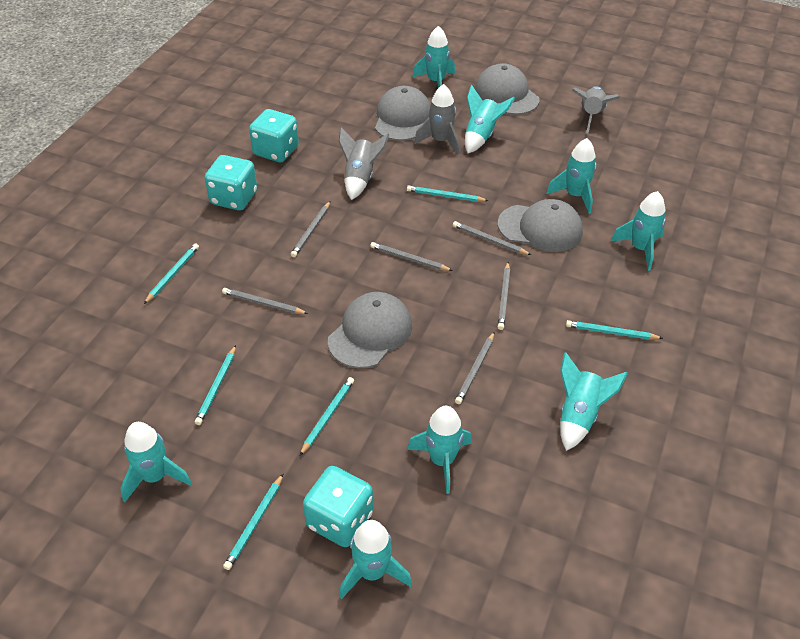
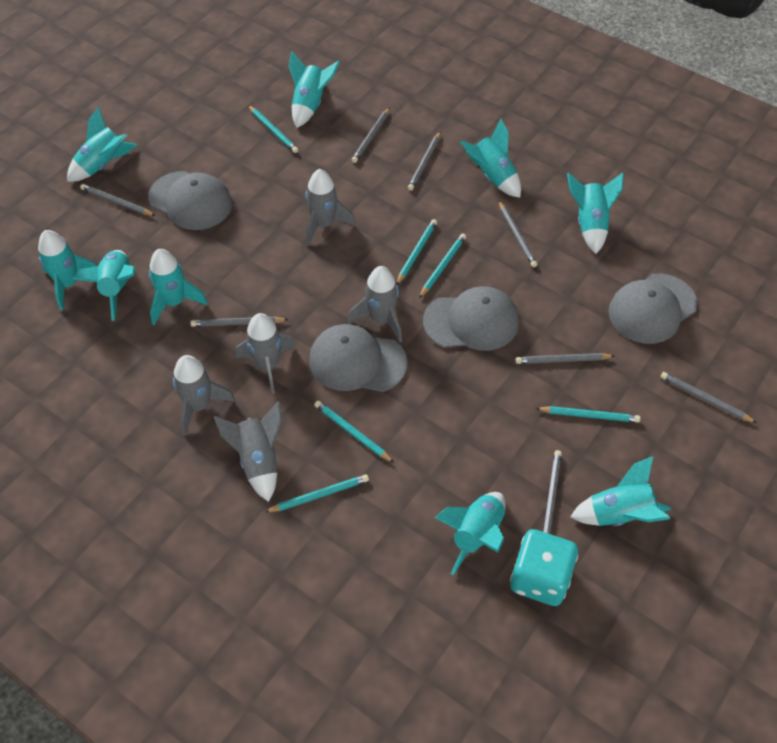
grey pencil: [222,288,308,314] [291,201,330,257] [370,242,453,271] [453,221,531,255] [455,332,495,404] [498,262,510,330] = 6 -> [80,184,156,216] [190,317,289,327] [352,107,390,163] [408,131,441,191] [499,201,538,267] [516,353,614,364] [543,450,562,534] [661,372,757,423] = 8
grey rocket: [339,127,389,200] [414,84,459,155] [571,86,619,133] = 3 -> [173,355,235,436] [214,401,282,502] [236,313,296,394] [305,169,355,246] [348,266,402,342] = 5
turquoise dice: [205,155,257,211] [249,109,299,162] [303,466,373,547] = 3 -> [510,529,578,606] = 1
turquoise rocket: [120,422,192,502] [339,520,412,600] [407,406,472,494] [412,26,455,88] [465,85,515,153] [546,138,597,214] [560,352,628,451] [611,191,666,271] = 8 -> [38,230,96,310] [67,106,137,182] [73,250,135,321] [149,249,208,325] [289,51,340,128] [435,492,505,575] [460,118,521,198] [567,173,624,254] [570,456,671,526] = 9

